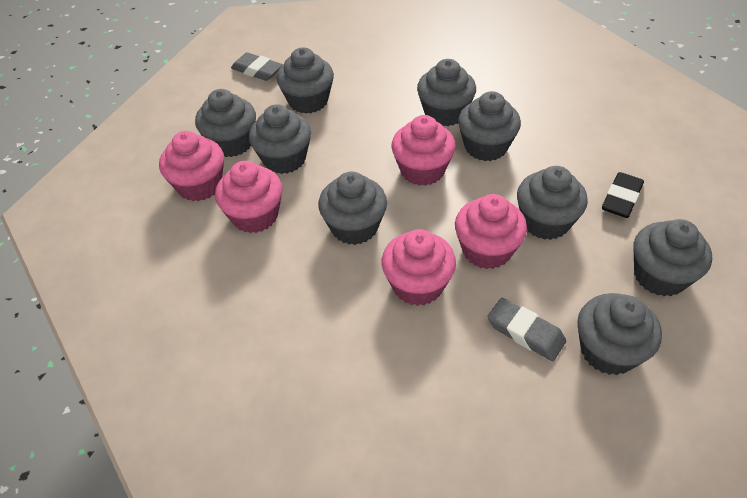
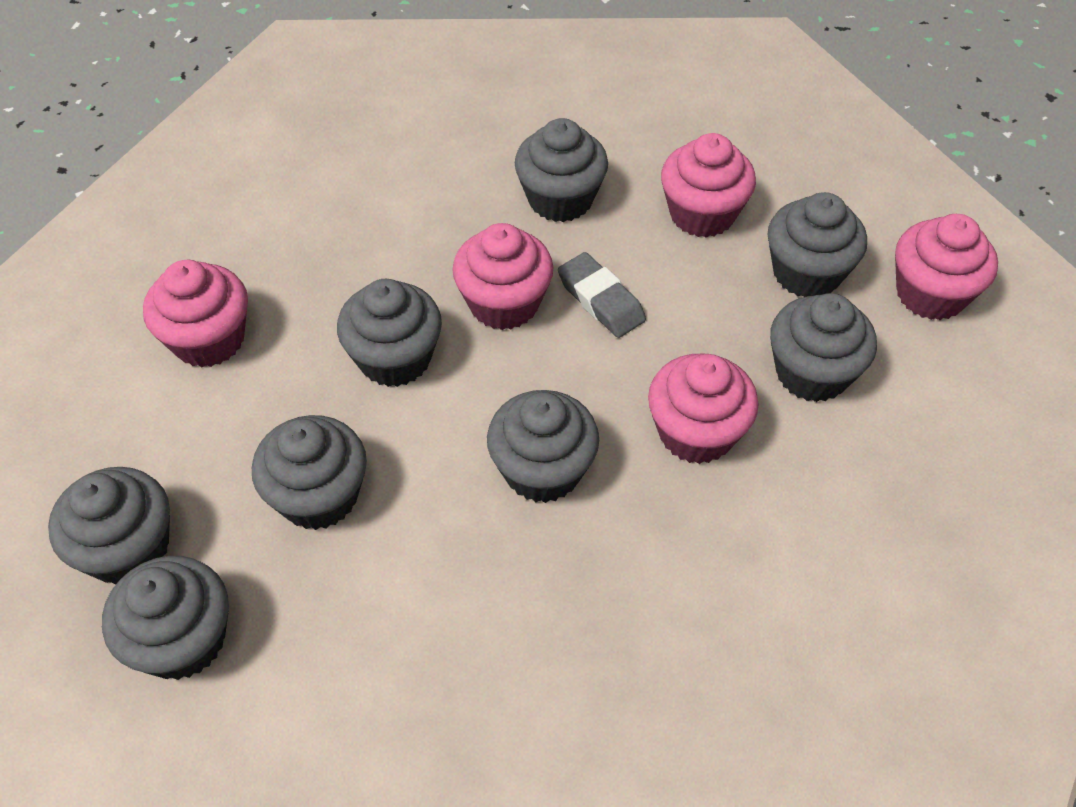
black eraser: [602,172,644,218] = 1 -> none = 0
grey cupcake: [195,89,256,157] [249,104,311,174] [277,47,334,114] [318,171,387,245] [417,59,476,126] [458,91,521,161] [517,166,588,240] [577,293,662,375] [634,219,712,297] = 9 -> [48,467,170,585] [102,556,229,680] [252,415,367,530] [337,279,442,387] [487,390,599,503] [515,118,608,222] [768,192,867,297] [770,293,877,402] = 8
grey eraser: [231,52,283,81] [488,298,566,361] = 2 -> [558,252,646,338] = 1

